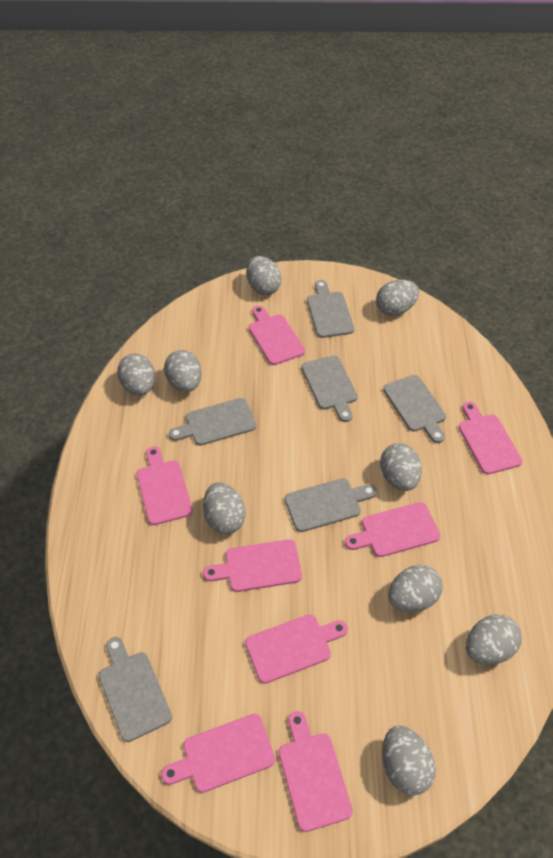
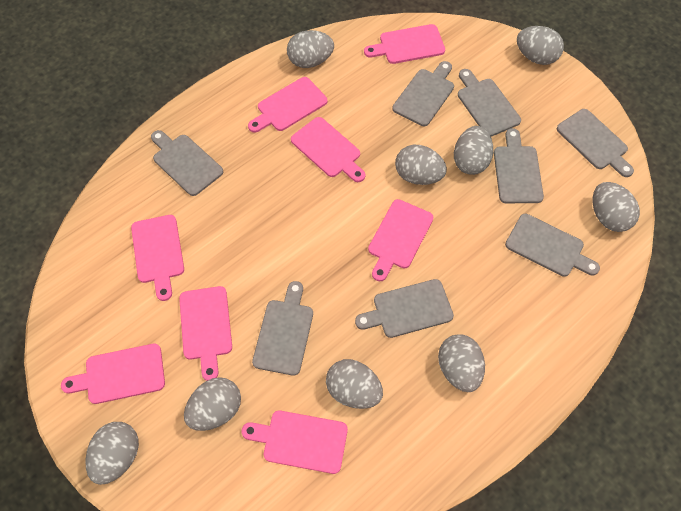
grey cutting board: [99,637,172,742] [169,398,256,446] [285,479,377,532] [301,356,358,422] [307,280,354,338] [383,375,446,443] = 6 -> [151,130,223,196] [252,281,313,376] [355,279,454,338] [392,61,454,126] [458,69,521,137] [494,128,544,203] [505,214,600,277] [557,109,634,177] = 8

